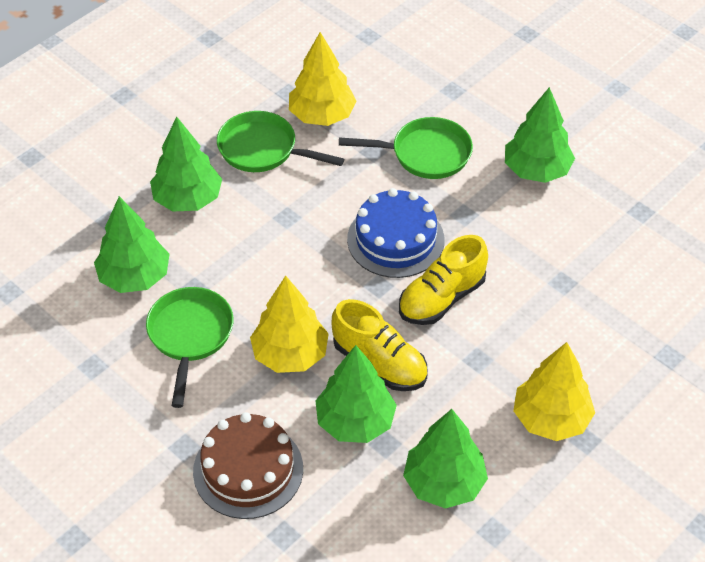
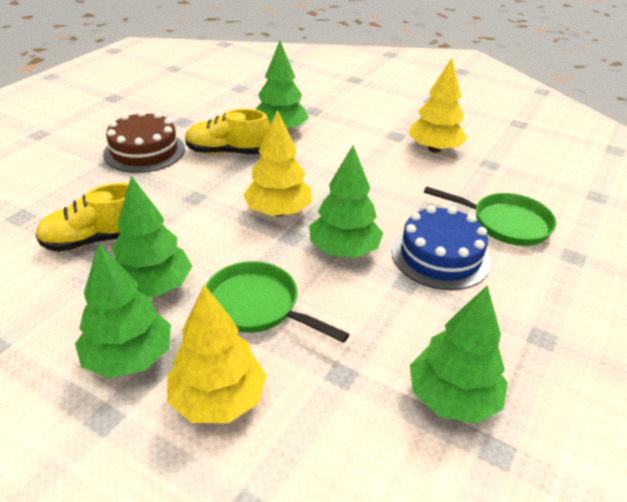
green pan: [146,287,234,408] [217,111,344,172] [339,117,473,179] = 3 -> [205,261,349,343] [424,186,556,246] = 2

